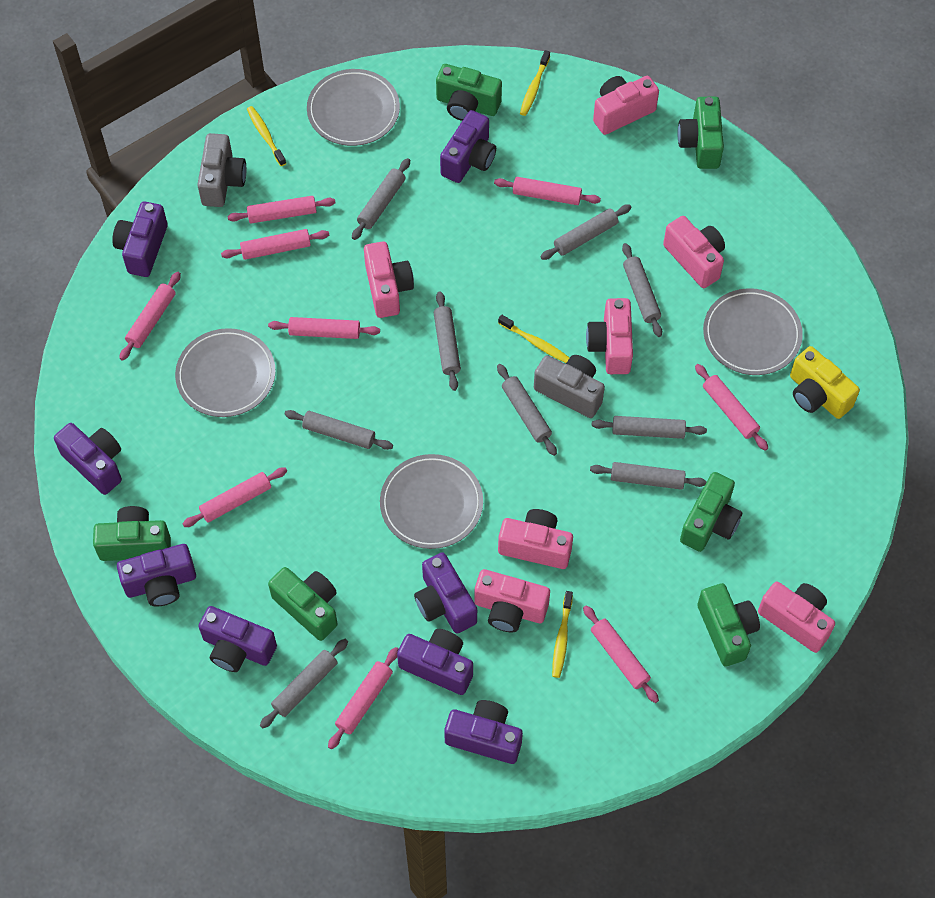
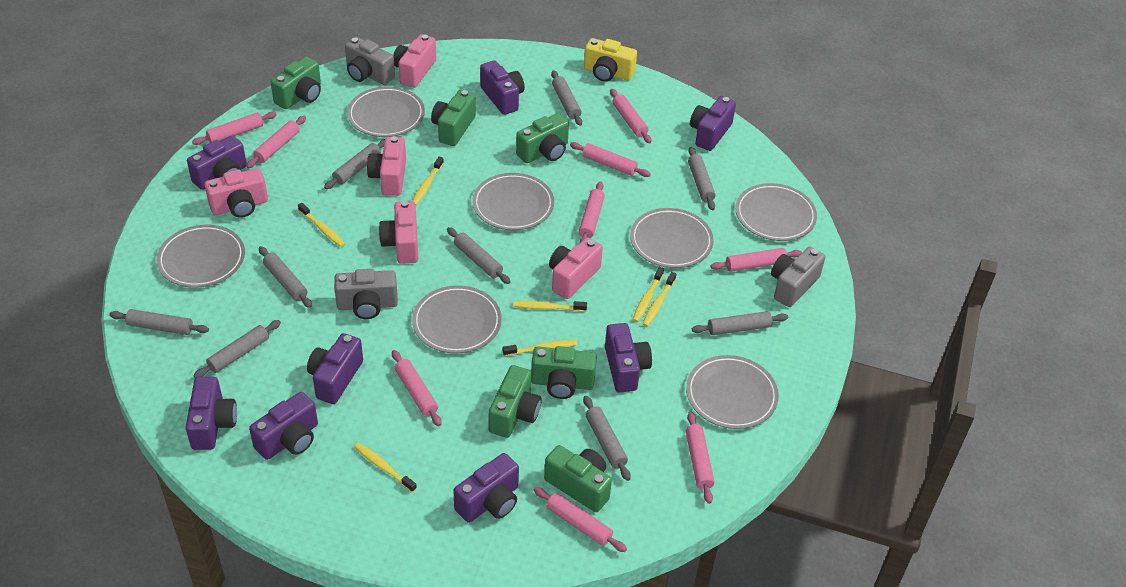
grey camera: [197,133,246,207] [534,355,605,418] = 2 -> [334,269,398,319] [345,37,395,85] [771,246,825,307] = 3
grey plate: [175,328,276,417] [307,69,400,146] [380,454,483,549] [703,288,803,375] = 4 -> [157,225,245,288] [347,87,425,137] [412,285,502,353] [472,173,554,230] [630,208,714,268] [686,355,779,429] [735,183,817,241] = 7
pink camera: [364,241,414,318] [475,569,550,632] [498,509,573,569] [586,298,633,374] [593,76,659,135] [663,216,725,288] [758,581,835,653] = 7 -> [205,168,268,218] [367,136,406,196] [379,201,418,264] [393,34,436,88] [549,237,603,299] = 5
yellow toothbrush: [247,106,286,166] [498,315,569,363] [520,50,550,116] [552,591,573,678] = 4 -> [298,203,345,247] [354,442,417,493] [412,157,444,205] [503,340,577,356] [513,301,587,312] [632,267,664,322] [643,272,676,327] = 7

